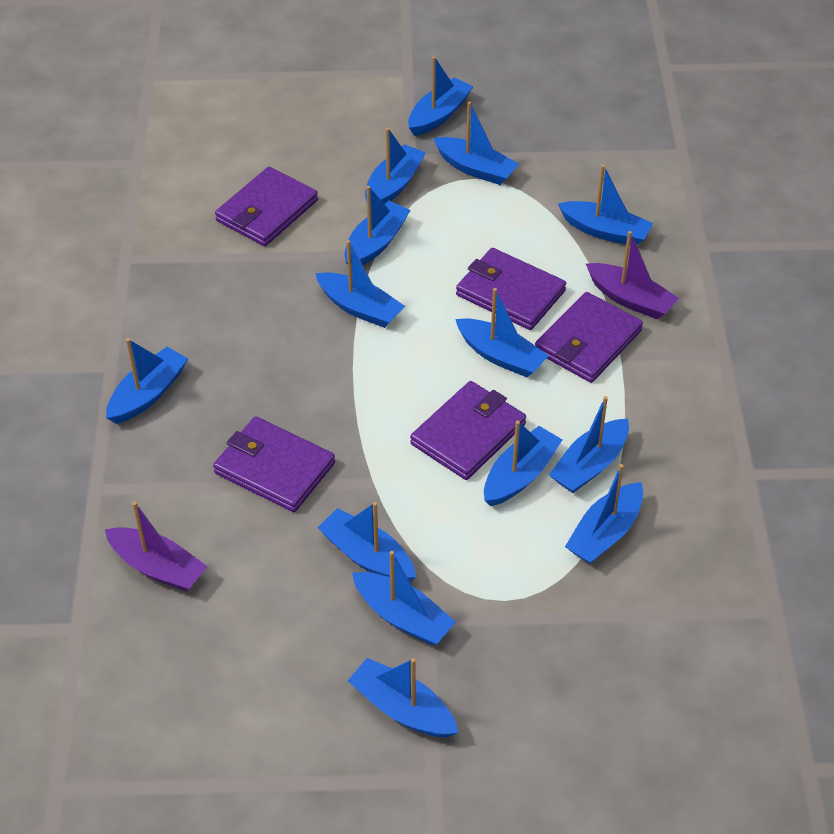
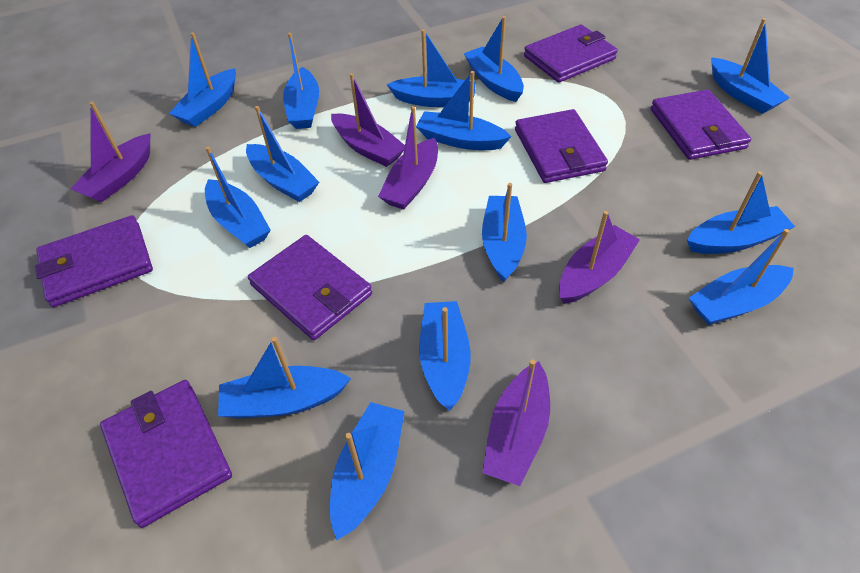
purple boat: [105,502,208,591] [586,231,679,319] = 2 -> [70,102,150,202] [331,73,405,167] [378,106,438,210] [482,360,550,486] [559,211,640,304] = 5
purple wallet: [213,416,335,512] [215,167,318,246] [410,381,526,480] [456,248,566,330] [535,292,643,383] = 5 -> [34,215,153,307] [100,380,232,528] [248,235,372,340] [515,109,608,183] [524,24,618,83] [651,89,751,160] = 6

